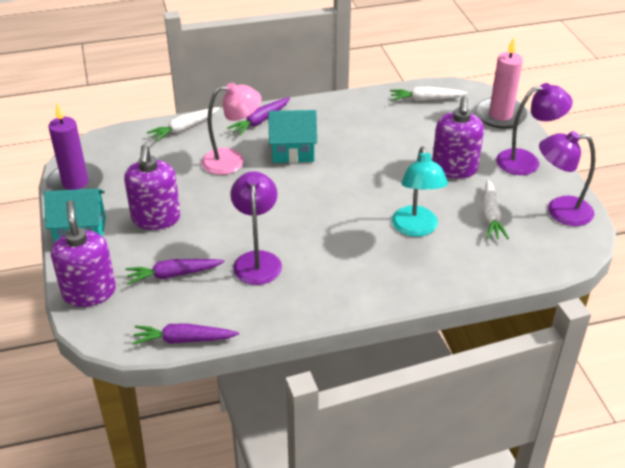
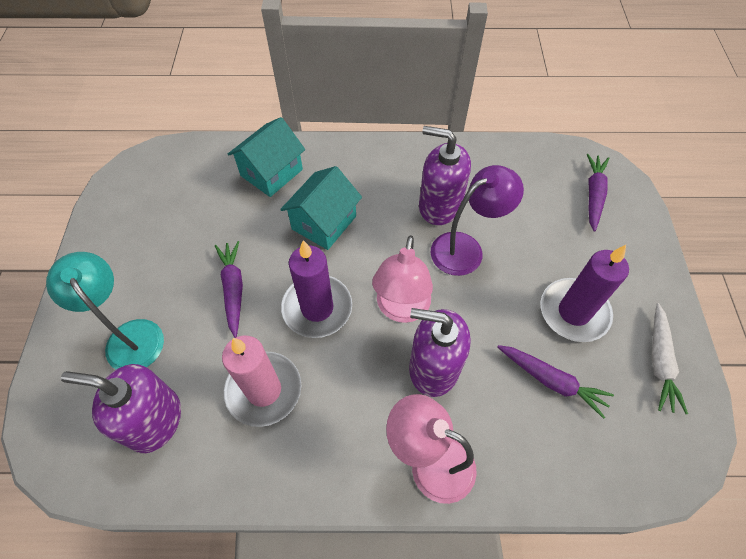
pink lamp: [201,82,262,175] = 1 -> [372,235,433,323] [386,394,477,504] = 2
purple candle: [46,102,103,191] = 1 -> [281,240,352,338] [540,245,629,342] = 2
purple lamp: [230,171,282,285] [496,83,573,175] [539,131,595,226] = 3 -> [431,165,524,276] = 1
white carrot: [147,107,220,142] [390,87,468,101] [483,179,509,239] = 3 -> [651,303,688,414] = 1

